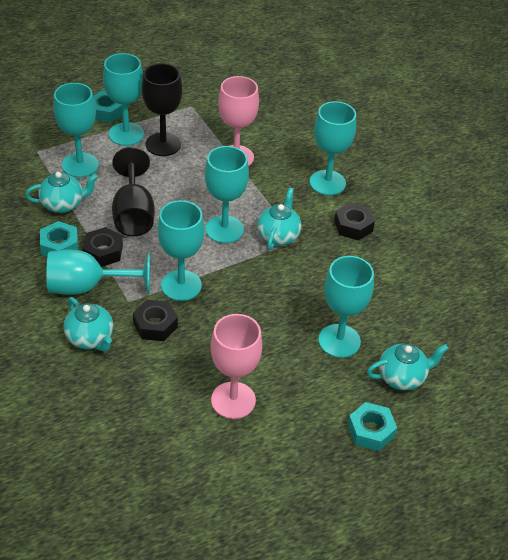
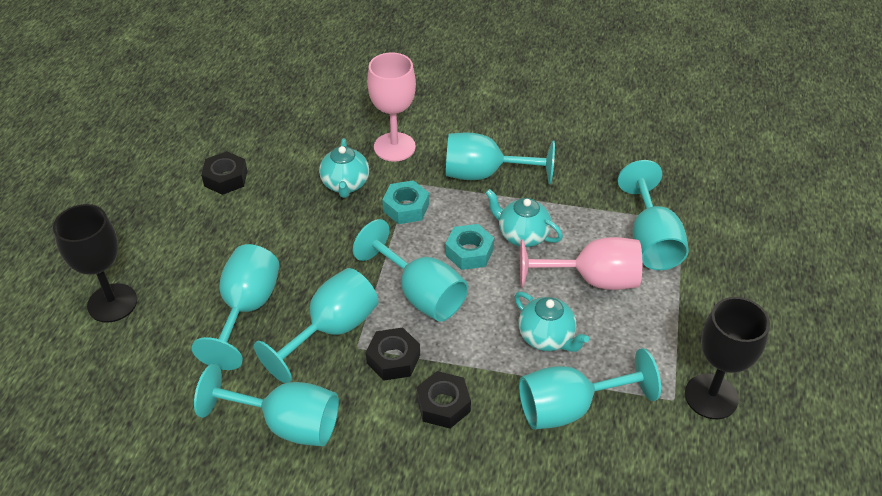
turquoise nut: [40,221,78,257] [93,90,122,123] [348,402,397,451] = 3 -> [382,180,429,224] [445,224,494,270] = 2
turquoise teapot: [25,172,98,213] [64,297,113,352] [257,188,301,250] [367,343,449,391] = 4 -> [319,138,369,198] [485,189,563,247] [514,292,589,352] = 3

